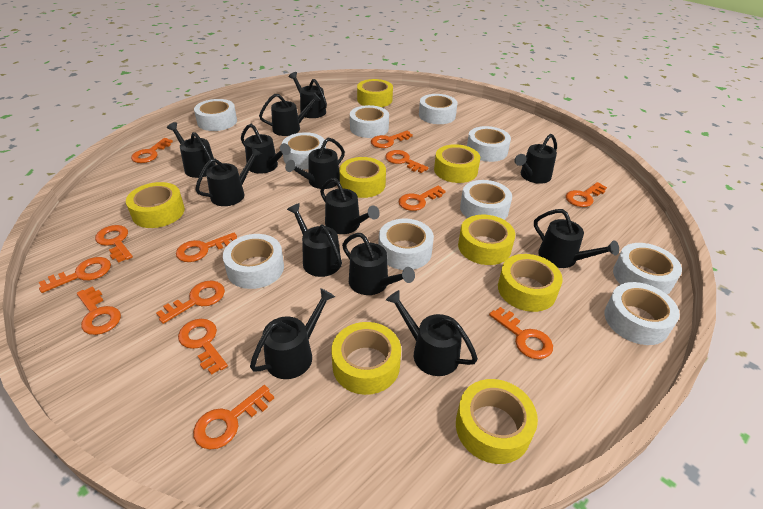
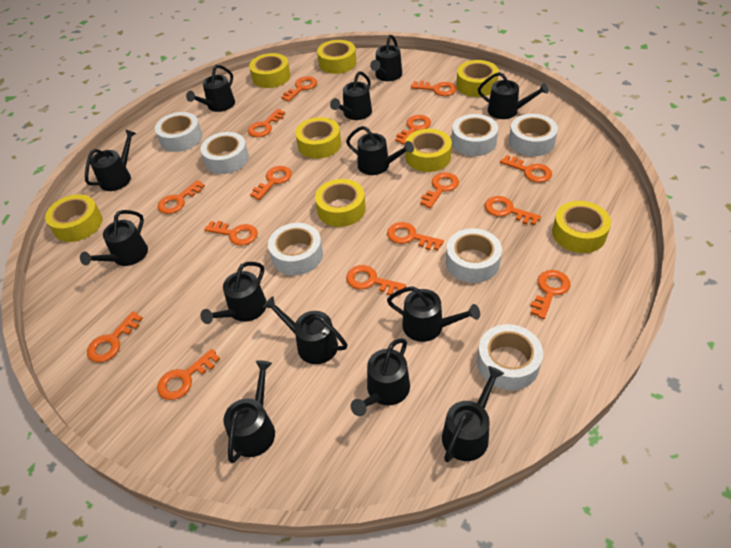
orange key: [39,257,111,293] [77,286,121,335] [95,225,133,263] [131,138,173,163] [156,281,225,324] [176,233,237,262] [178,319,228,375] [193,385,274,450] [371,131,413,148] [385,150,429,173] [399,186,446,211] [489,307,553,359] [566,182,607,207] = 13 -> [87,311,143,363] [157,349,220,400] [158,180,205,214] [204,221,258,246] [248,109,285,137] [250,166,292,200] [281,76,317,102] [346,265,406,296] [387,222,444,250] [395,115,431,145] [411,81,457,96] [420,172,459,208] [485,196,541,225] [500,155,552,183] [530,270,571,319] = 15
white tape: [194,99,237,131] [223,234,284,289] [282,132,326,170] [350,105,389,138] [378,219,434,270] [419,94,458,124] [460,180,512,220] [467,126,511,162] [604,282,680,345] [613,243,682,295] = 10 -> [155,112,202,152] [200,132,249,174] [268,223,323,275] [446,228,502,283] [452,114,498,156] [477,324,543,390] [509,114,558,156] = 7

